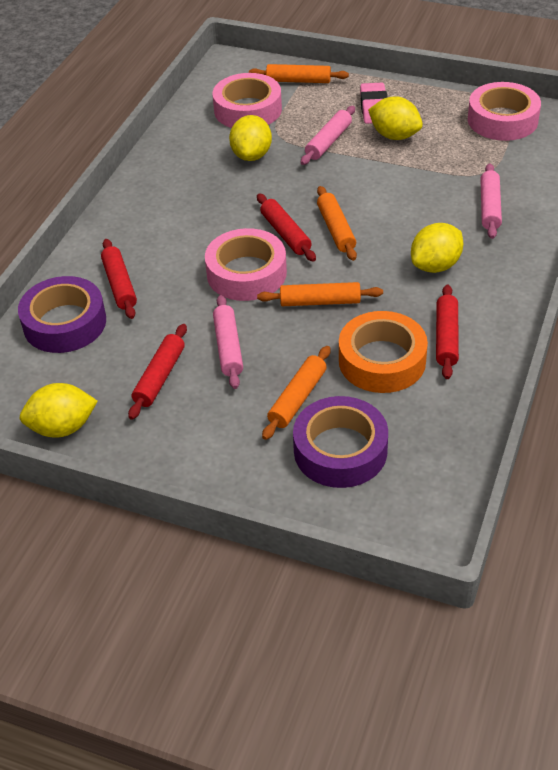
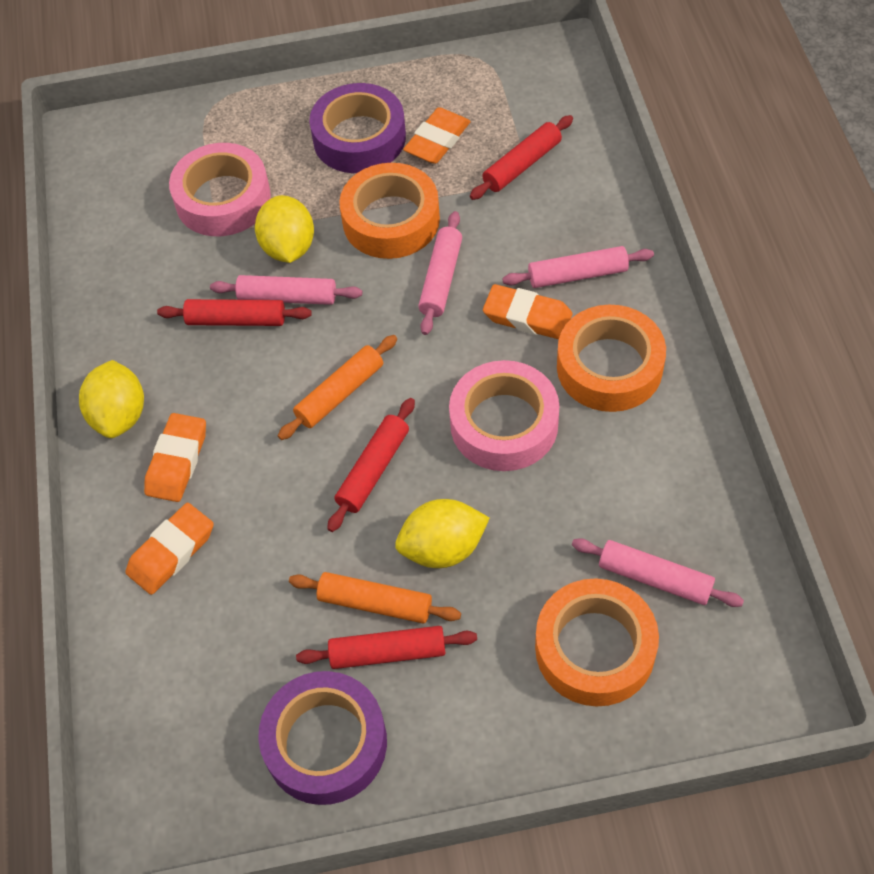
orange eraser: none = 0 -> [126,503,214,595] [144,413,206,502] [403,107,471,164] [483,284,572,339] = 4
orange rolling pin: [249,64,349,83] [257,282,383,306] [262,346,330,440] [317,186,357,261] = 4 -> [278,335,397,440] [289,572,461,623] = 2
orange tape: [339,311,428,393] = 1 -> [339,163,440,259] [535,578,659,706] [557,305,666,412] = 3
pink eraser: [360,83,388,124] = 1 -> none = 0
pink rolling pin: [213,295,243,389] [301,106,355,165] [480,163,502,239] = 3 -> [210,275,362,305] [418,211,462,335] [502,246,654,288] [572,538,744,607] = 4
pink tape: [205,228,287,301] [213,73,282,128] [468,82,541,141] = 3 -> [169,143,271,236] [449,360,559,471] = 2
yellow lemon: [20,383,98,438] [229,115,272,161] [368,96,423,140] [411,223,463,273] = 4 -> [79,360,144,438] [255,195,314,263] [395,499,490,568] = 3

